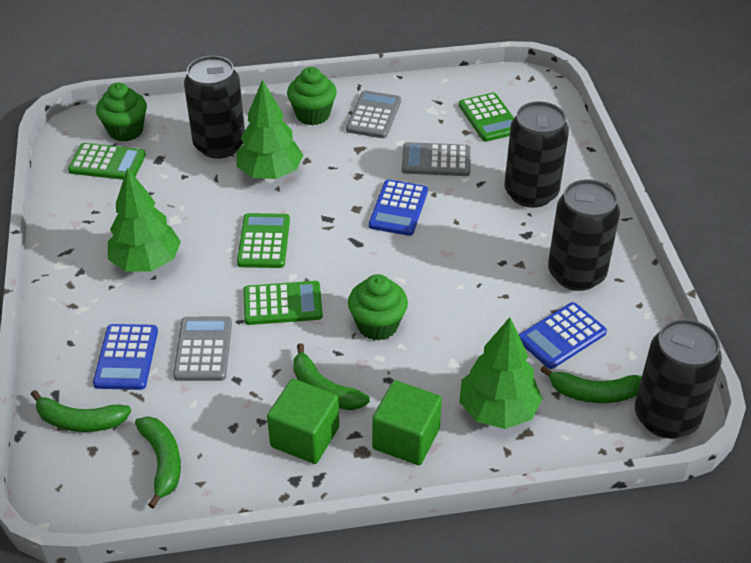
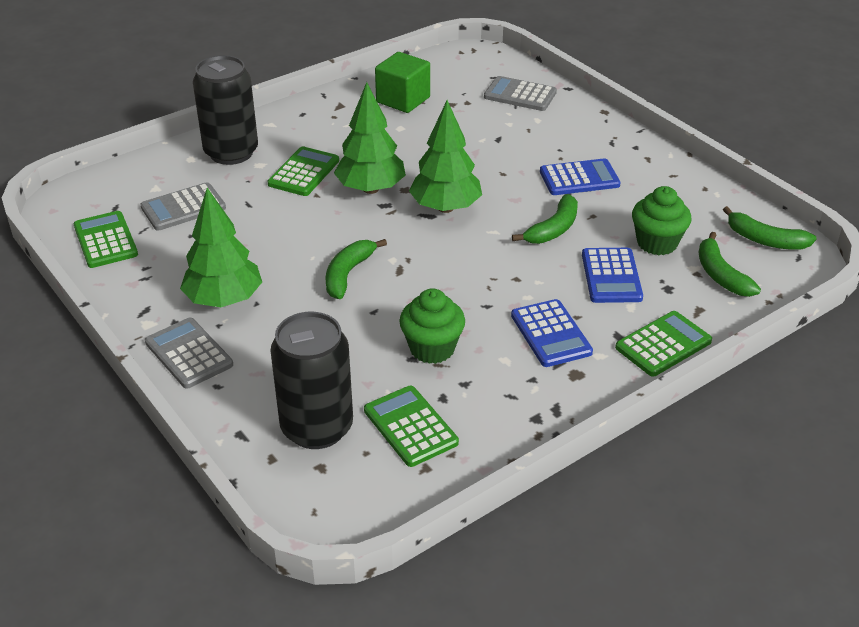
black can: [184,56,245,159] [504,101,569,208] [548,179,620,291] [635,319,722,439] = 4 -> [193,55,258,165] [270,312,353,449] = 2
green cube: [267,379,339,464] [372,380,442,465] = 2 -> [375,52,430,113] = 1
green cupcake: [96,83,147,142] [287,67,337,125] [348,274,408,341] = 3 -> [399,288,465,364] [632,186,691,255] = 2

